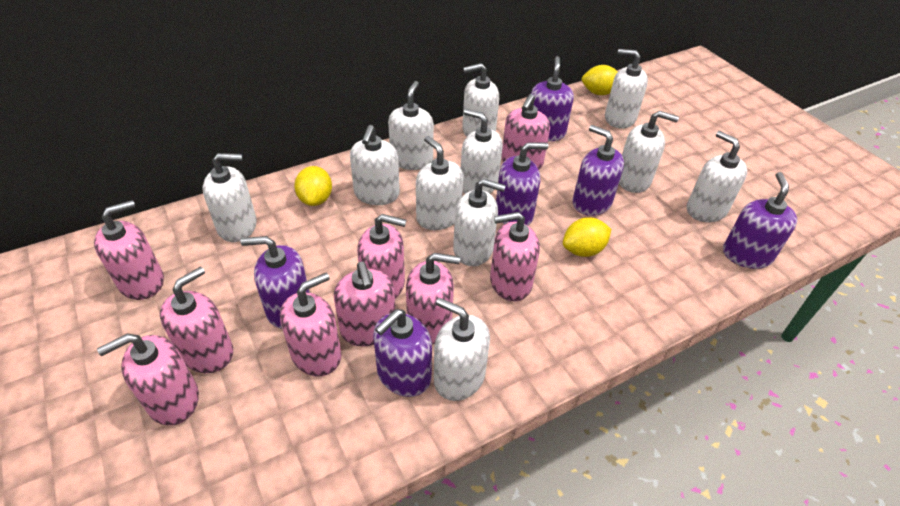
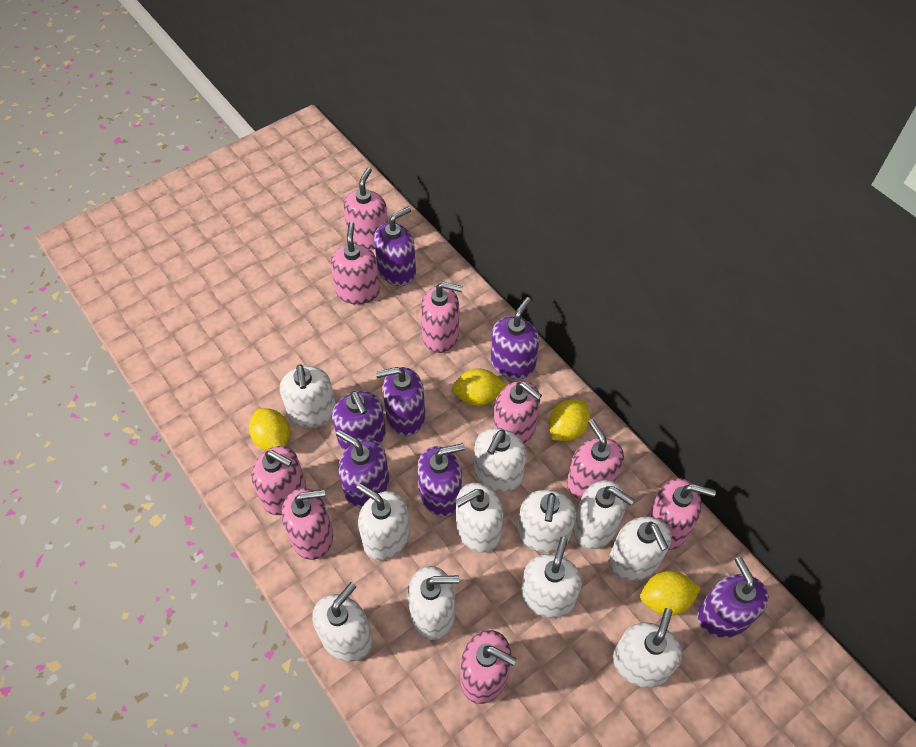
purple soap dispenser: [240,236,310,329] [373,309,432,397] [496,142,548,226] [531,56,574,142] [573,125,624,216] [723,172,797,269] = 6 -> [332,391,386,451] [336,430,389,507] [374,207,416,286] [376,367,425,436] [417,443,465,517] [491,297,539,379] [697,557,769,638] = 7
yellow lemon: [294,166,332,206] [563,217,611,257] [582,65,617,95] = 3 -> [249,408,290,451] [452,369,506,406] [549,399,590,441] [640,571,701,616] = 4

